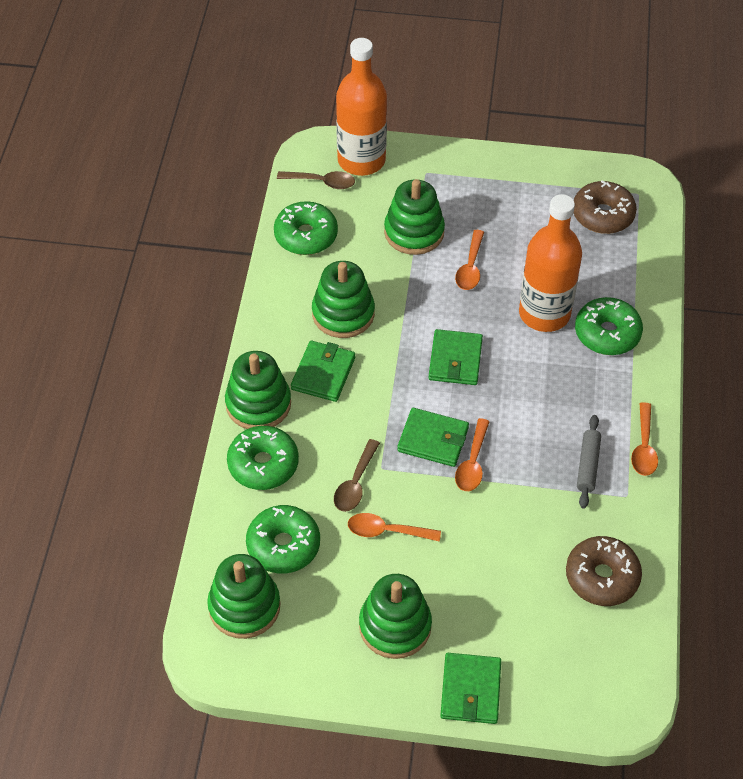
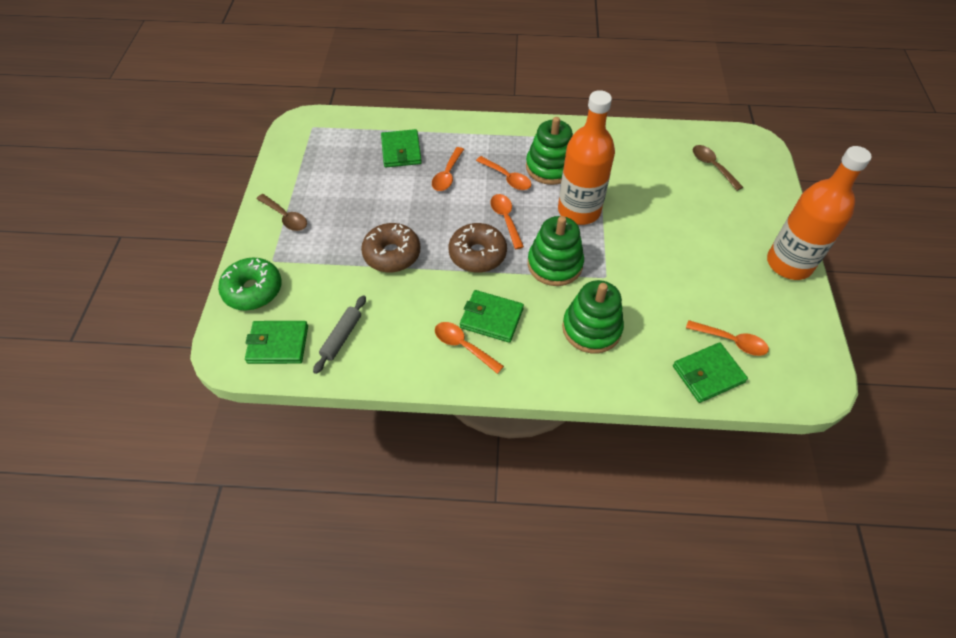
green donut: [227,426,299,490] [246,505,320,574] [274,201,338,255] [575,297,643,355] = 4 -> [218,258,282,311] = 1
green stacking toy: [207,554,280,639] [225,351,291,429] [312,261,375,338] [359,574,432,659] [384,179,445,255] = 5 -> [526,117,573,185] [527,216,584,286] [562,280,624,354] = 3
orange spoon: [348,513,441,542] [455,230,484,290] [455,418,490,491] [631,402,658,476] = 4 -> [432,147,464,191] [435,322,504,374] [476,156,531,190] [490,194,524,249] [686,320,769,356] = 5

